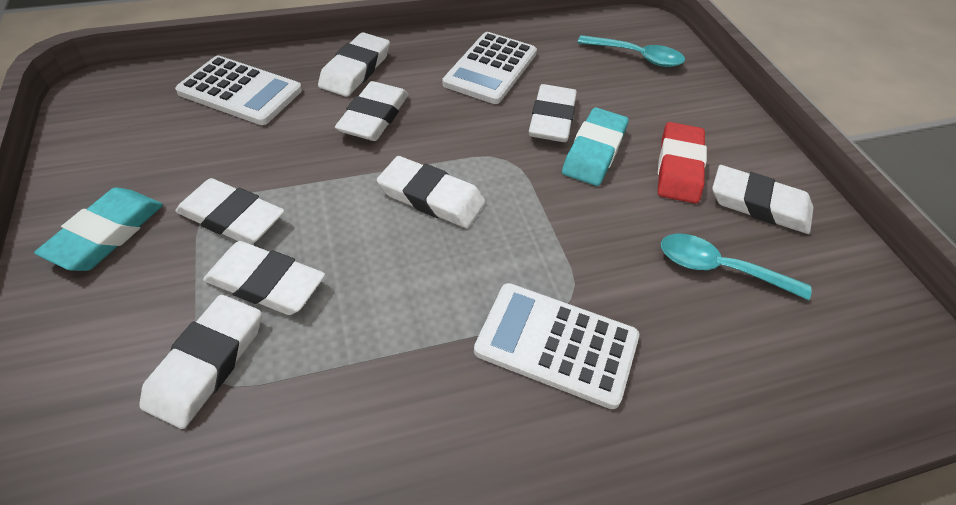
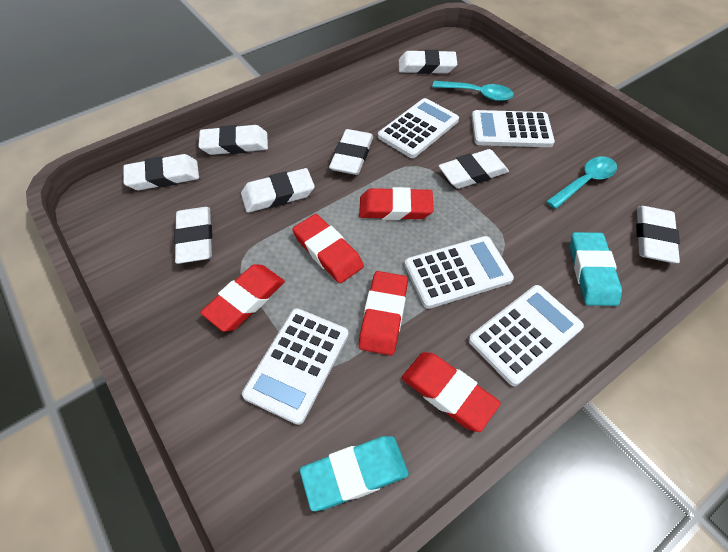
red eraser: [658,122,707,204] = 1 -> [200,264,285,332] [292,214,364,283] [359,187,434,220] [359,271,408,356] [402,352,501,432] = 5
white calculator: [175,56,302,125] [443,32,537,104] [474,283,639,409] = 3 -> [242,308,349,425] [378,98,459,158] [404,236,514,309] [468,285,584,386] [472,110,555,147] = 5

